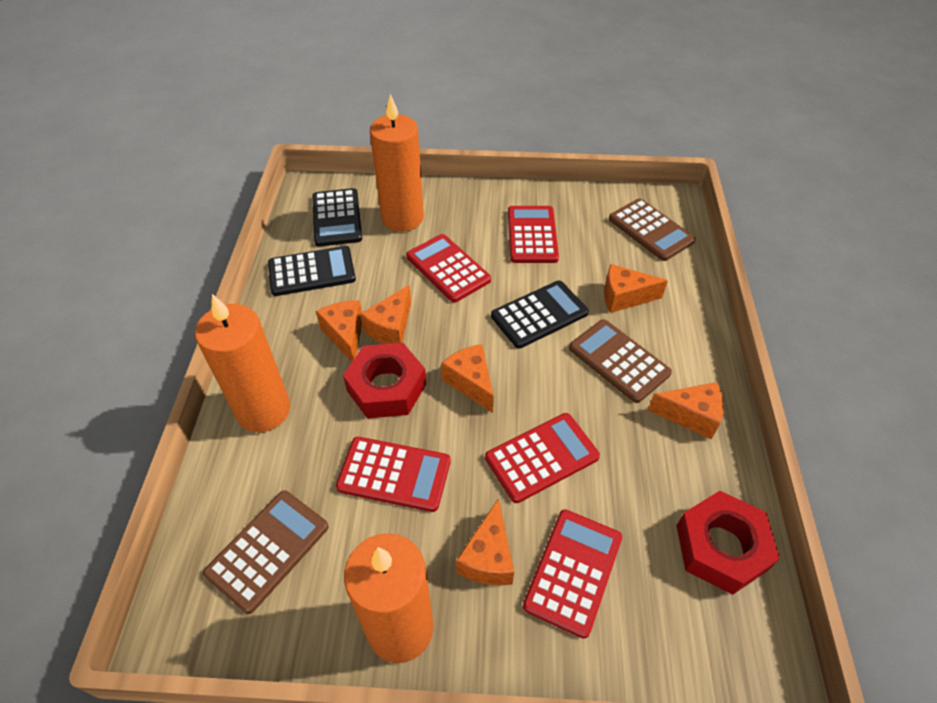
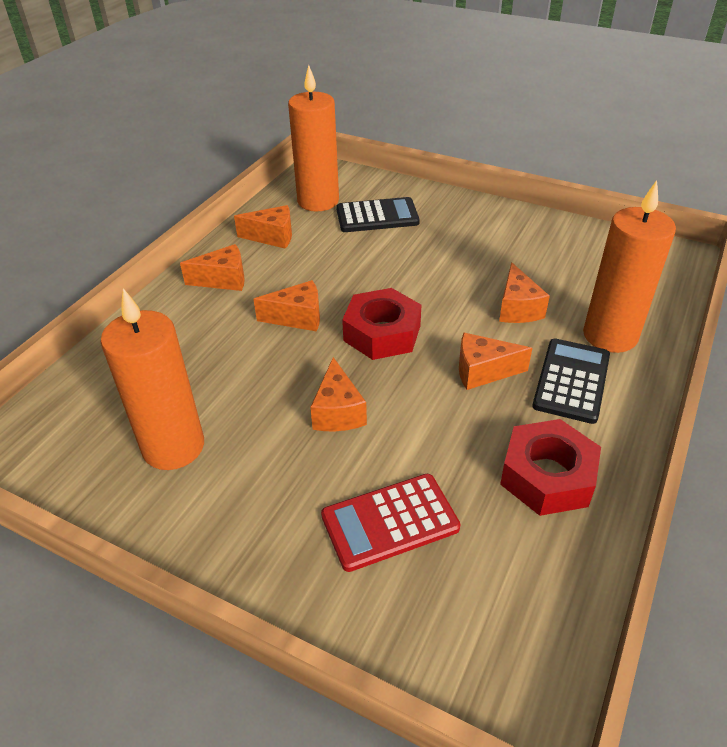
black calculator: [268,246,356,296] [312,188,362,247] [491,281,589,349] = 3 -> [336,197,420,232] [532,339,610,424] = 2
brown calculator: [203,490,329,614] [569,319,672,403] [609,198,696,261] = 3 -> none = 0
red calculator: [336,437,451,512] [406,234,491,303] [485,413,600,503] [508,206,559,263] [523,509,622,639] = 5 -> [321,474,461,572] = 1

